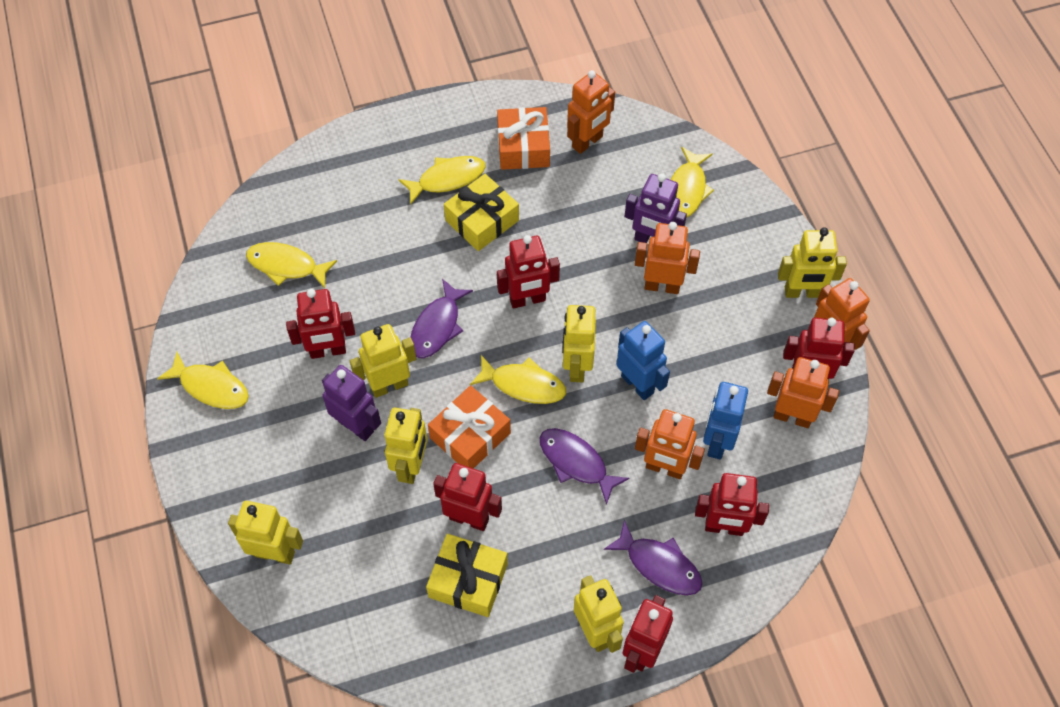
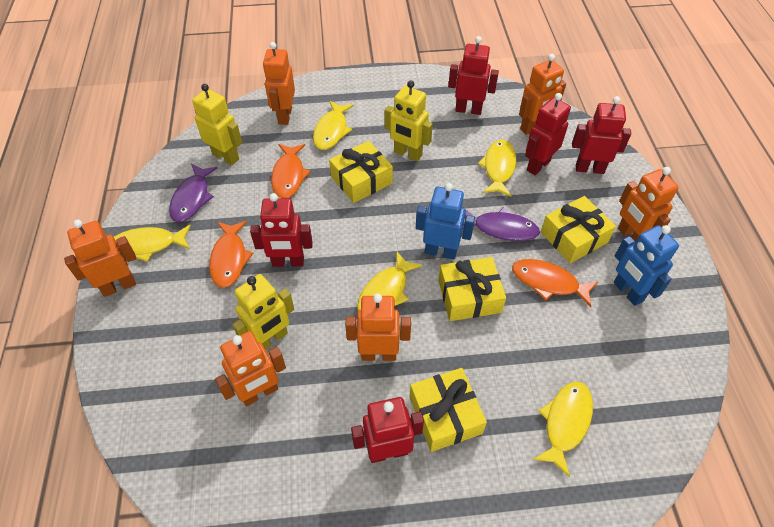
orange fish: none = 0 -> [209,221,253,288] [271,144,311,198] [512,259,599,307] = 3
orange gift: [428,385,511,469] [497,107,550,170] = 2 -> none = 0
orange robot: [567,70,615,154] [635,222,700,294] [635,409,705,479] [767,357,839,428] [814,278,870,350] = 5 -> [64,219,137,297] [215,331,286,407] [263,42,295,125] [345,294,411,361] [519,54,566,135] [618,167,679,242] = 6
purple fish: [411,279,473,358] [540,428,630,505] [604,520,703,595] = 3 -> [169,164,218,222] [463,208,540,241] = 2
purple robot: [322,365,381,441] [624,173,687,243] = 2 -> none = 0
red robot: [286,289,355,359] [433,463,502,531] [497,235,560,308] [623,595,673,673] [695,473,769,536] [783,318,855,380] = 6 -> [250,193,313,267] [351,397,424,463] [448,36,499,115] [525,93,571,175] [572,96,631,174] = 5
yellow gift: [426,534,508,617] [444,174,519,251] = 2 -> [329,141,393,203] [410,368,487,452] [438,257,506,321] [541,196,616,263] = 4
yellow robot: [228,501,303,564] [350,324,416,398] [385,408,427,484] [562,305,596,382] [574,575,624,653] [778,227,847,298] = 6 -> [192,84,242,165] [232,274,294,350] [385,80,433,161] = 3

